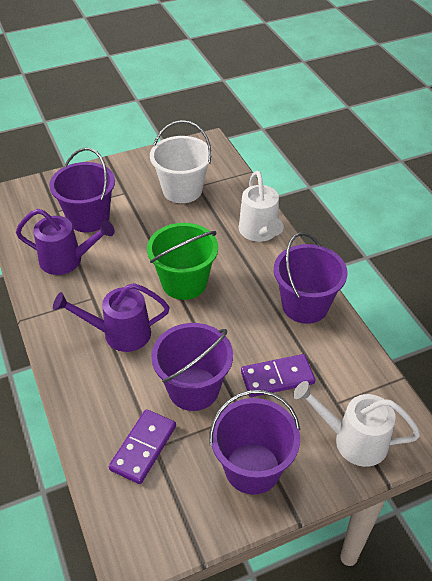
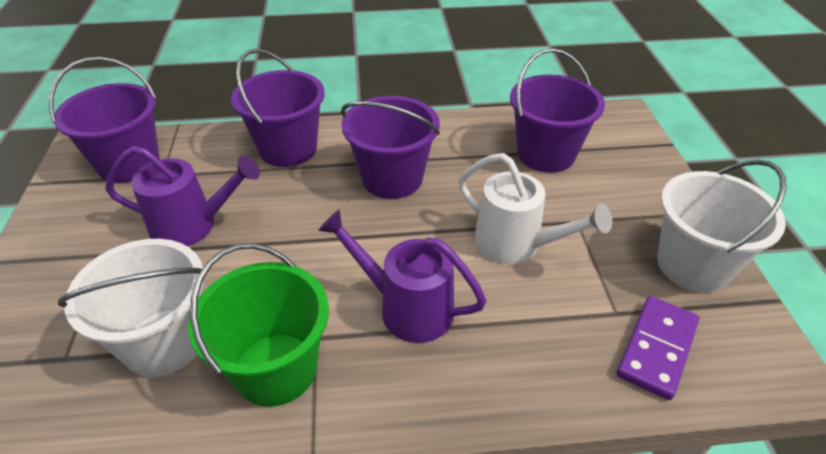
purple domino: [109,409,176,484] [241,354,315,397] = 2 -> [617,296,699,400] = 1
white bucket: [150,120,212,203] = 1 -> [58,239,204,377] [657,160,786,293] = 2
white watering can: [239,171,284,242] [293,381,420,467] = 2 -> [458,153,612,264] = 1

